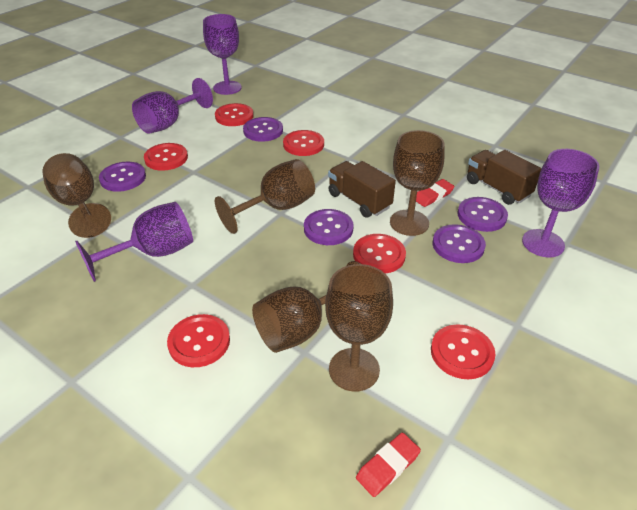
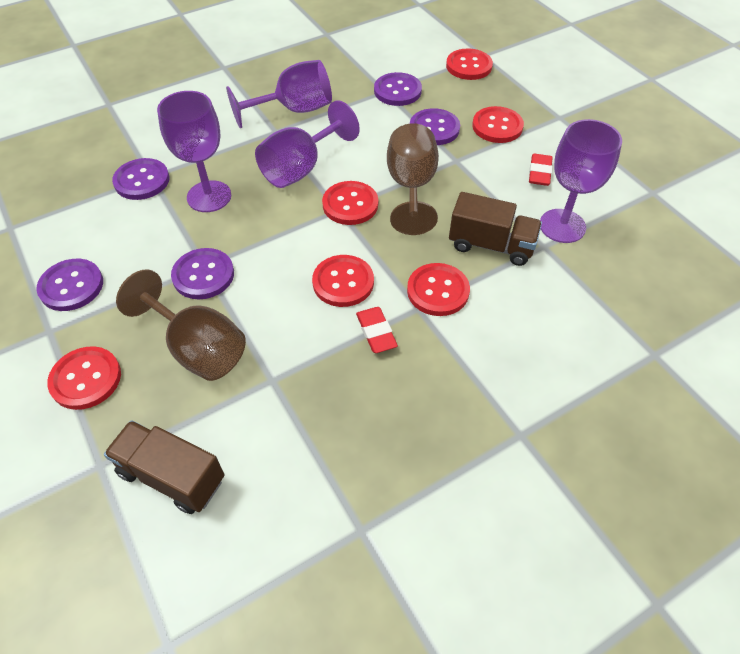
brown goblet: [42,153,111,238] [215,159,315,234] [252,261,360,353] [325,264,393,392] [390,130,445,236] = 5 -> [116,269,246,381] [387,124,439,235] = 2

